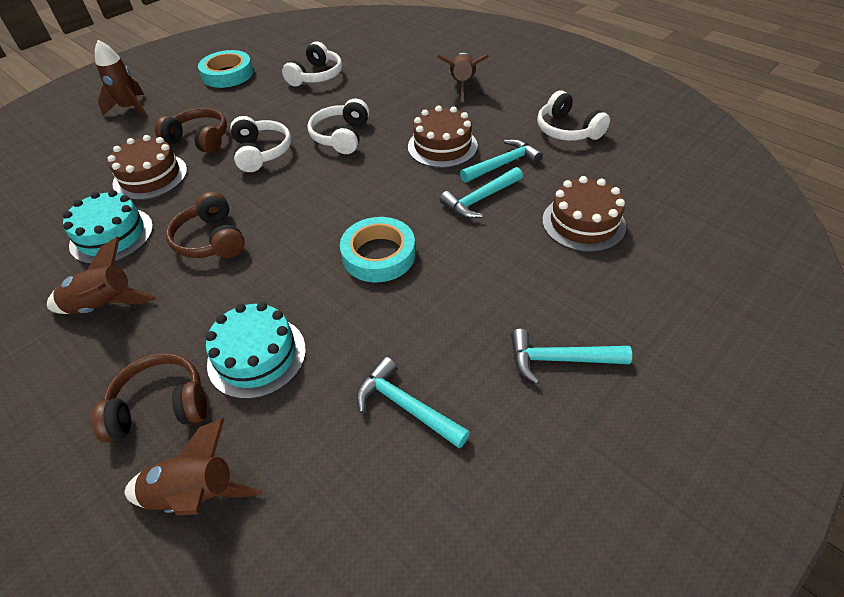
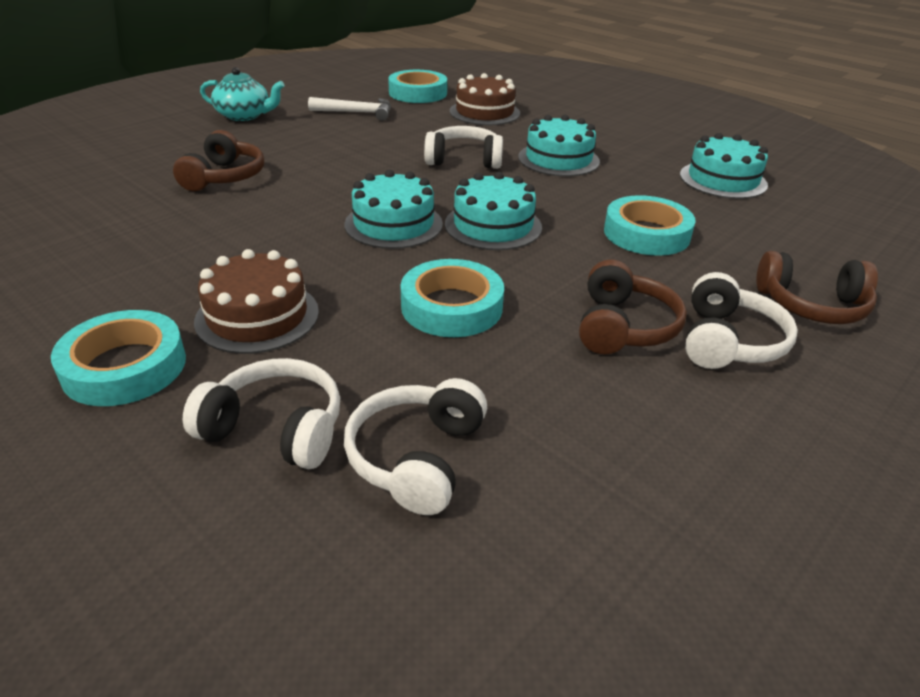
brown cake: [107,135,187,200] [408,106,478,168] [542,176,626,252] = 3 -> [194,249,319,354] [450,73,520,125] = 2
brown rocket: [47,237,156,314] [95,40,148,118] [125,418,263,515] [437,53,489,102] = 4 -> none = 0
turquoise cake: [63,190,153,264] [205,302,306,399] = 2 -> [344,170,443,249] [445,172,542,250] [518,115,600,177] [680,133,768,199] = 4
turquoise hammer: [356,357,470,449] [440,167,523,219] [460,139,543,182] [511,329,632,384] = 4 -> none = 0
turquoise tape: [198,50,253,88] [340,217,416,282] = 2 -> [51,310,186,406] [388,70,447,103] [400,259,504,337] [604,195,696,256] = 4
turquoise teapot: none = 0 -> [200,67,285,121] = 1
white hammer: none = 0 -> [308,97,391,121] = 1

